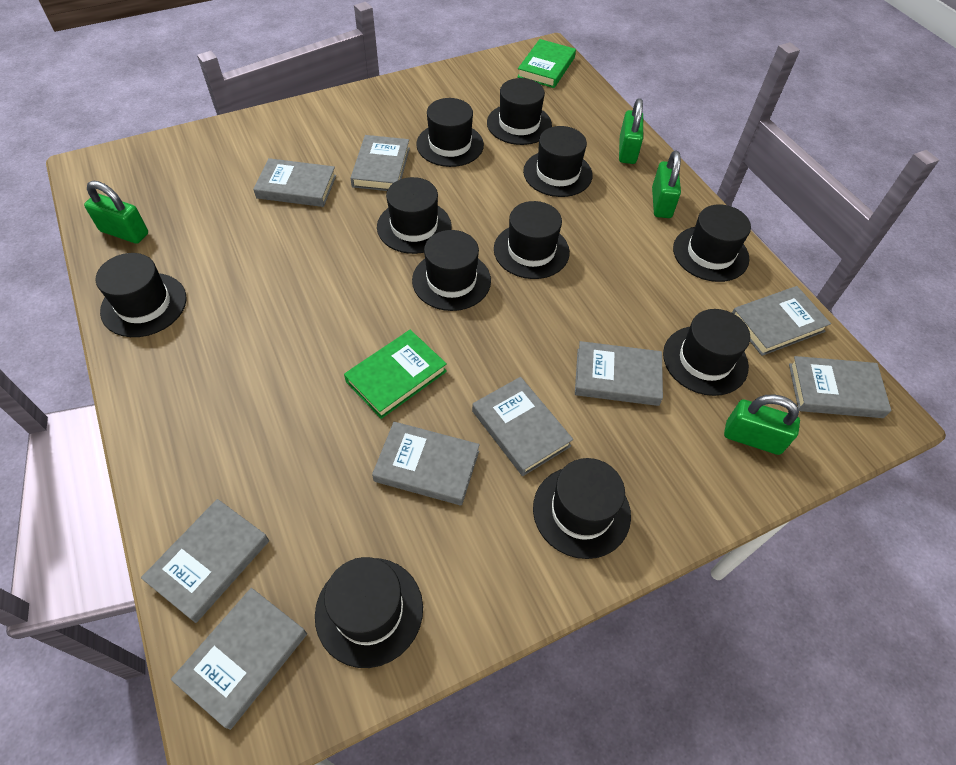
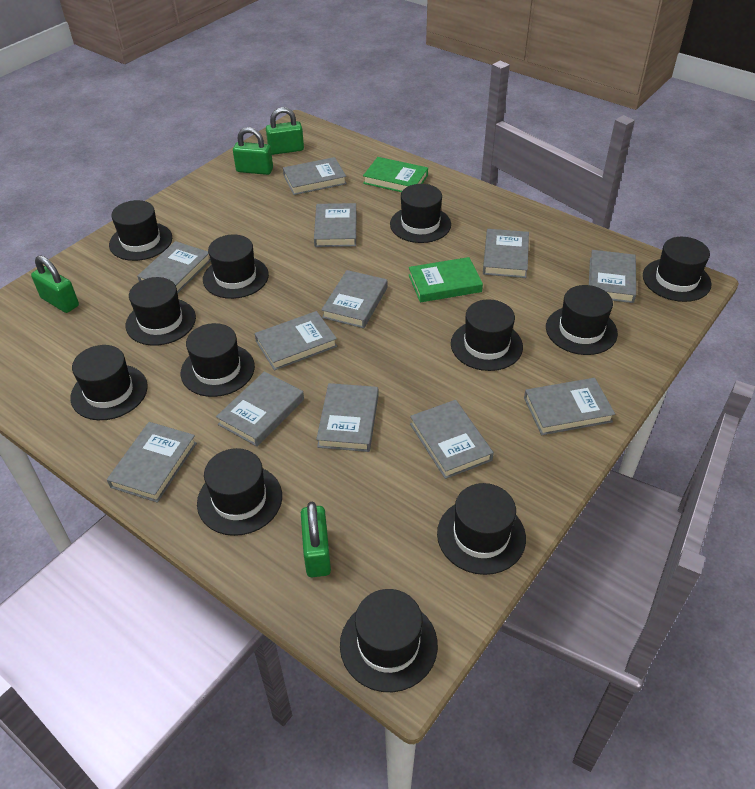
black hat: [96,253,186,337] [315,557,423,668] [377,177,451,254] [412,230,491,311] [416,98,484,167] [487,78,552,145] [494,201,570,279] [523,126,593,197] [533,458,631,559] [663,309,750,396] [673,204,751,282] = 11 -> [70,345,148,420] [109,200,172,261] [126,277,196,346] [181,323,255,397] [197,448,282,536] [203,234,269,299] [340,589,438,692] [390,184,451,243] [437,483,526,575] [451,299,523,371] [546,285,618,355] [643,237,712,302] = 12
grey book: [141,499,269,623] [171,588,307,730] [253,158,336,207] [350,135,410,191] [372,422,480,505] [472,377,573,476] [575,341,663,406] [732,286,831,356] [789,356,891,418] = 9 -> [107,422,197,503] [137,241,211,293] [216,371,304,447] [255,311,337,371] [283,157,347,195] [314,203,357,247] [316,383,378,452] [321,270,387,328] [410,400,494,479] [483,229,529,278] [524,378,615,435] [589,250,636,303] = 12

